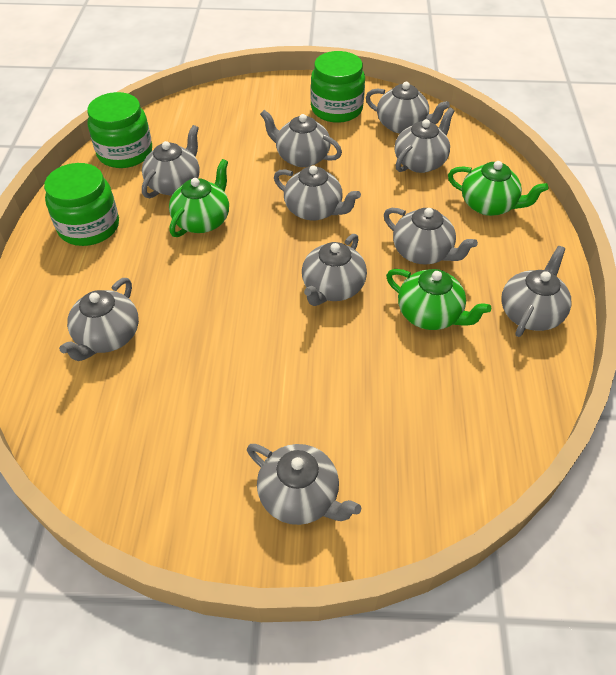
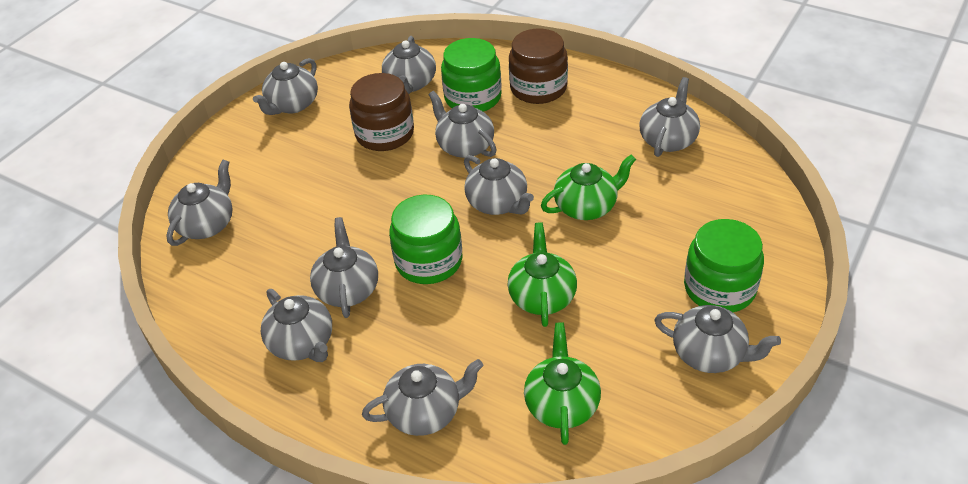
brown jar: none = 0 -> [349,73,414,151] [509,28,568,104] = 2

